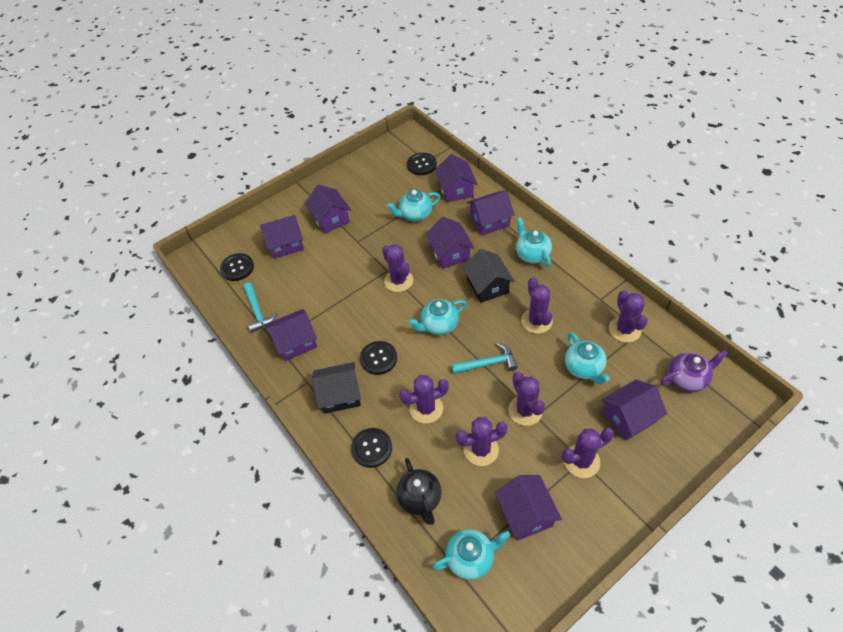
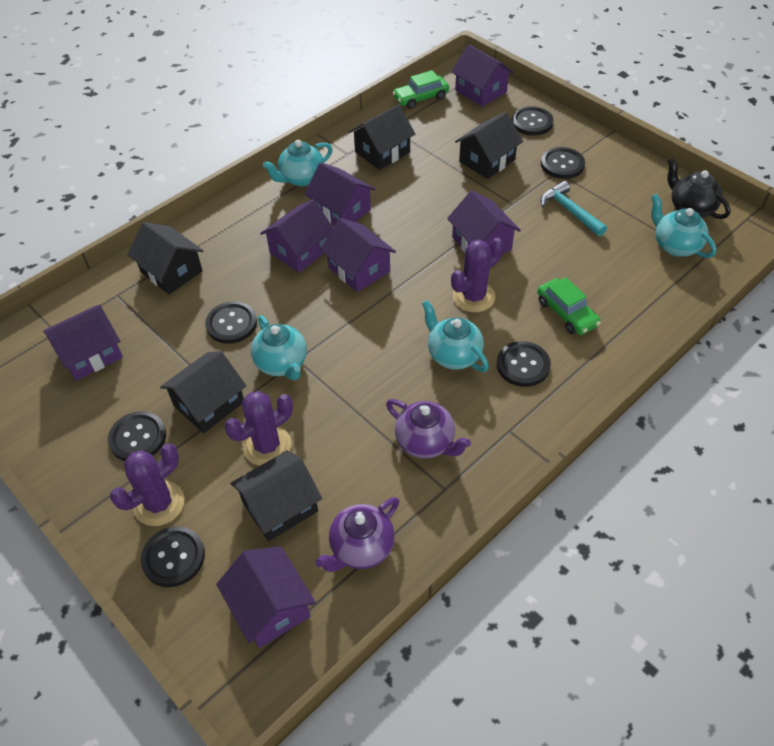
black button: [220,253,254,281] [351,428,392,468] [360,341,397,375] [407,153,437,175] = 4 -> [108,411,166,461] [141,526,205,587] [205,301,257,344] [497,341,551,387] [512,106,553,136] [541,147,585,179] = 6
black house: [312,362,361,414] [463,249,515,303] = 2 -> [127,222,203,294] [160,351,246,434] [231,450,322,541] [349,104,415,170] [455,112,523,179] = 5
green car: none = 0 -> [392,70,449,109] [537,277,601,335] = 2
purple cactus: [382,244,413,292] [399,375,449,423] [456,417,507,466] [508,372,545,426] [521,277,553,334] [562,427,614,478] [609,290,648,343] = 7 -> [110,443,185,526] [224,391,293,466] [451,238,503,312] = 3
purple house: [260,215,304,259] [266,309,317,361] [305,185,351,234] [426,217,474,269] [435,154,478,203] [467,191,515,235] [495,475,562,541] [601,379,667,441] = 8 -> [43,305,123,381] [216,546,316,648] [260,199,333,273] [304,162,376,226] [320,218,396,292] [447,191,521,254] [451,44,514,107] = 7
purple teapot: [661,350,728,392] = 1 -> [315,497,399,572] [386,399,471,458] = 2
turquoise hammer: [243,282,277,333] [452,342,518,374] = 2 -> [540,181,607,236] = 1
turquoise teapot: [386,190,441,222] [408,299,466,335] [433,529,510,580] [516,217,552,267] [565,332,610,385] = 5 -> [251,315,307,380] [263,140,333,186] [422,300,489,372] [651,194,716,258] = 4

